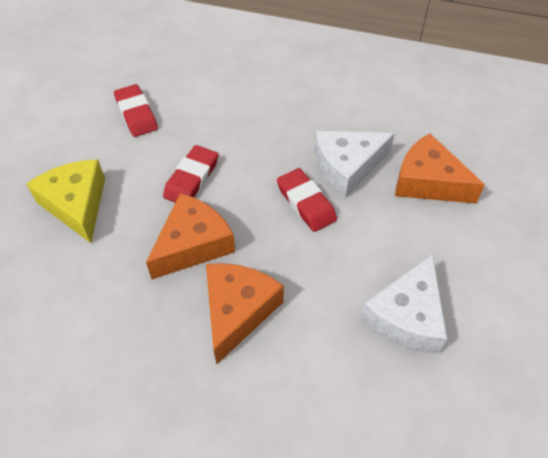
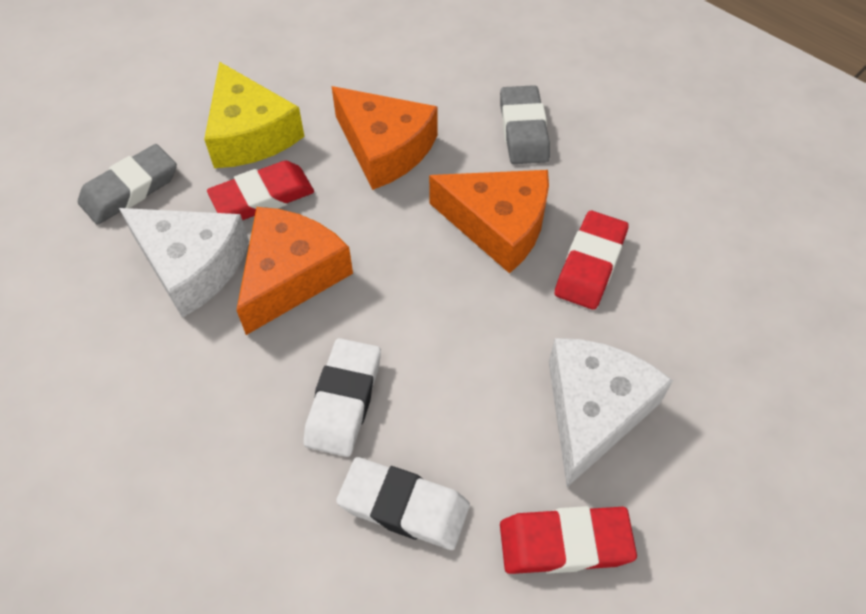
grey eraser: none = 0 -> [78,144,177,225] [500,85,550,164] = 2
white eraser: none = 0 -> [303,338,381,457] [336,457,470,550] = 2

